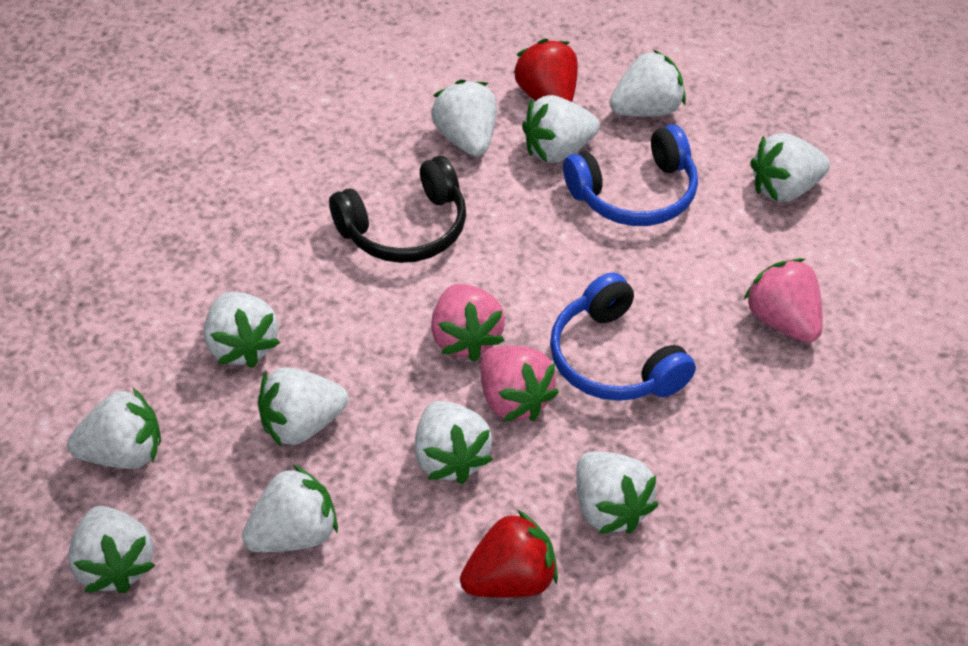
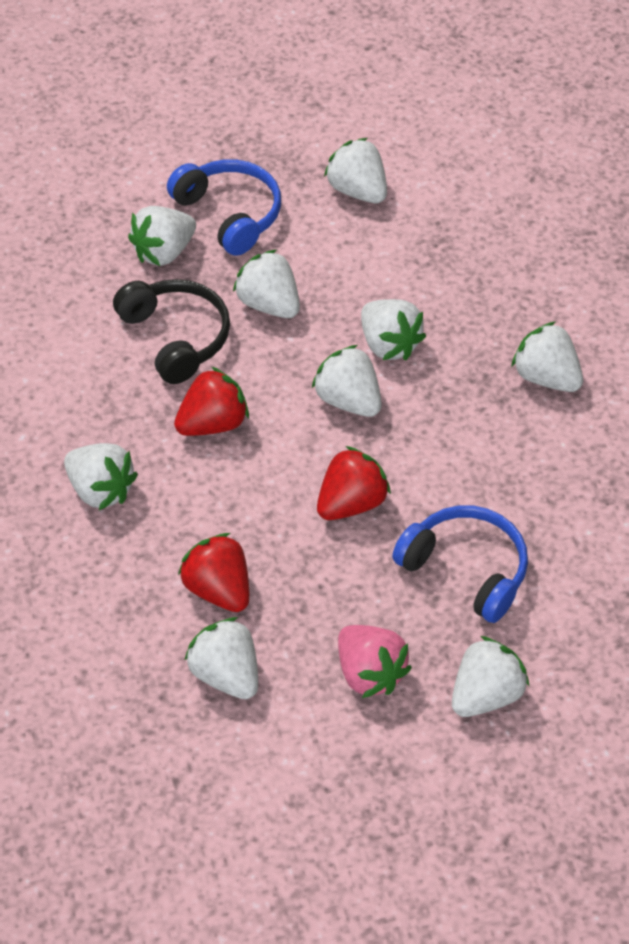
pink strawberry: [431,284,505,362] [481,346,559,422] [744,259,823,343] = 3 -> [338,625,412,698] = 1
red strawberry: [460,510,558,598] [514,38,578,102] = 2 -> [174,367,249,436] [178,533,249,612] [317,446,391,520] = 3
white strawberry: [67,388,161,469] [68,506,155,593] [204,292,280,368] [242,465,338,552] [258,367,348,447] [414,401,493,484] [431,79,497,157] [522,95,600,163] [576,452,659,534] [609,50,686,117] [750,133,830,202] = 11 -> [64,443,138,510] [128,206,196,266] [184,617,258,699] [233,250,300,318] [312,345,382,417] [324,138,387,203] [361,299,426,360] [452,636,529,717] [511,322,583,392] = 9

